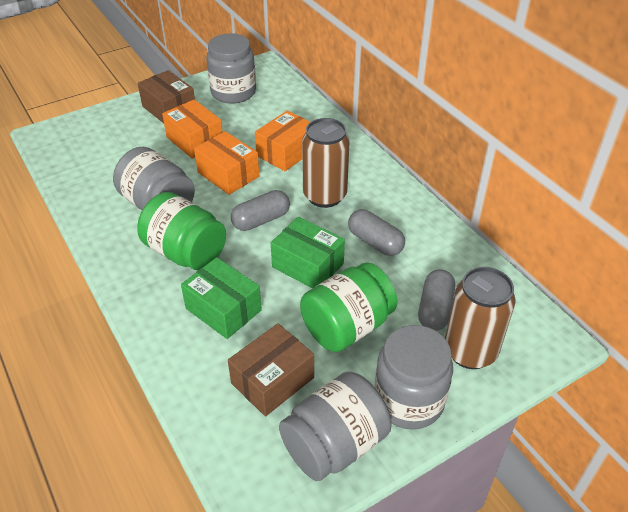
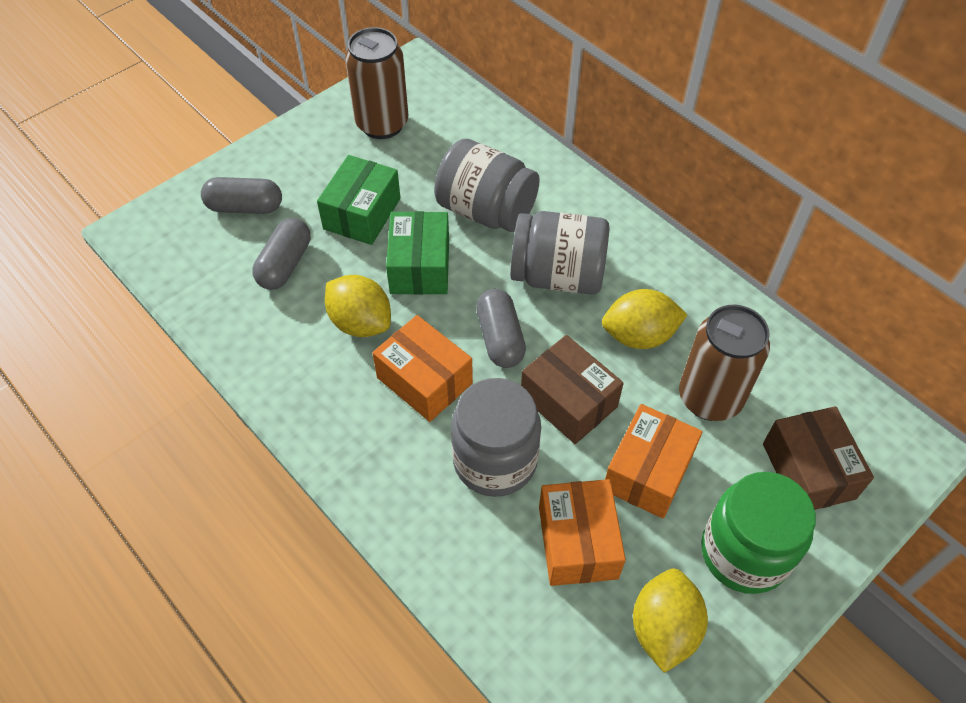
green jar: [137,192,226,270] [300,262,398,352] = 2 -> [701,472,816,594] = 1
grey jar: [113,147,195,210] [206,33,256,103] [279,372,392,481] [374,325,453,430] = 4 -> [434,139,540,232] [451,378,541,497] [510,211,609,295] = 3
yellow lemon: none = 0 -> [325,275,391,337] [602,289,687,349] [633,569,708,673] = 3

